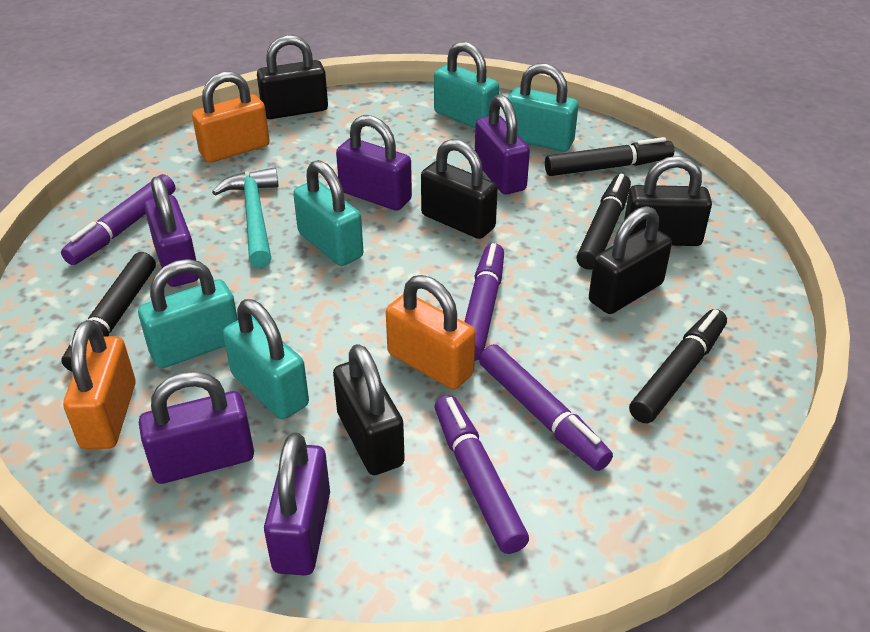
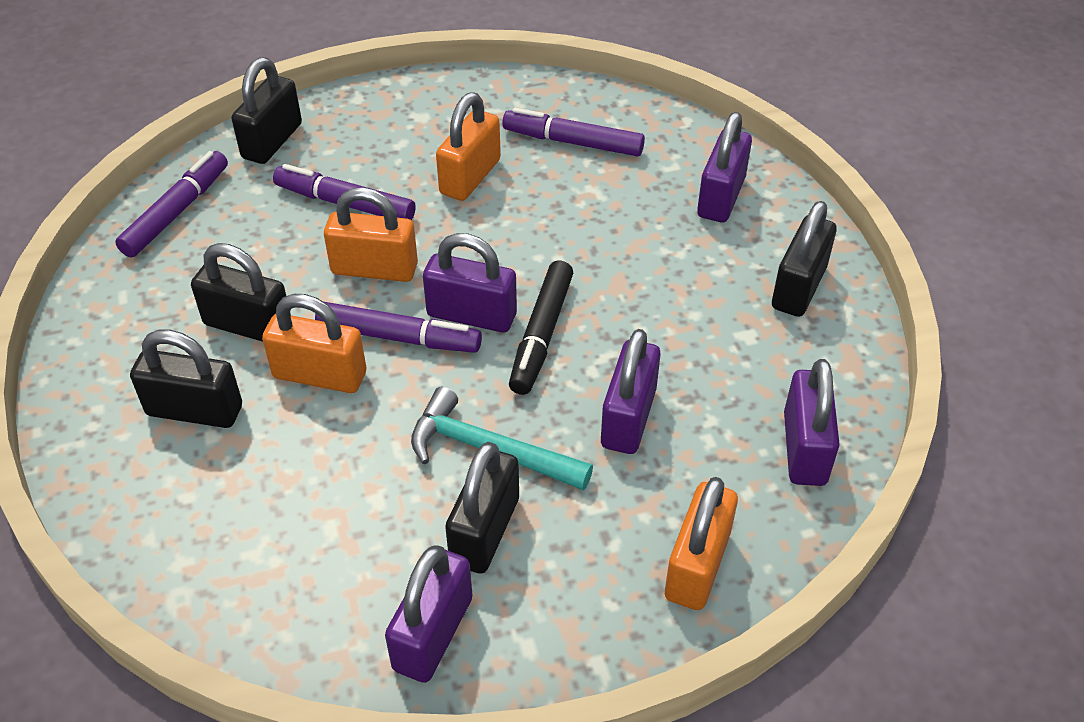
black marker: [61,252,156,372] [545,137,674,176] [576,174,631,270] [629,309,727,423] = 4 -> [509,260,573,395] = 1
orange padlock: [63,320,136,449] [192,71,270,163] [386,275,476,389] = 3 -> [262,294,366,393] [324,187,418,282] [436,92,501,201] [665,477,738,610] = 4
turquoise padlock: [138,259,238,368] [223,299,309,419] [293,160,363,266] [434,41,499,128] [508,63,579,152] = 5 -> none = 0

